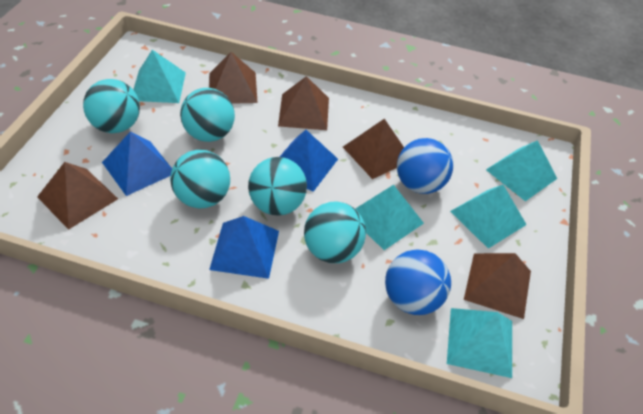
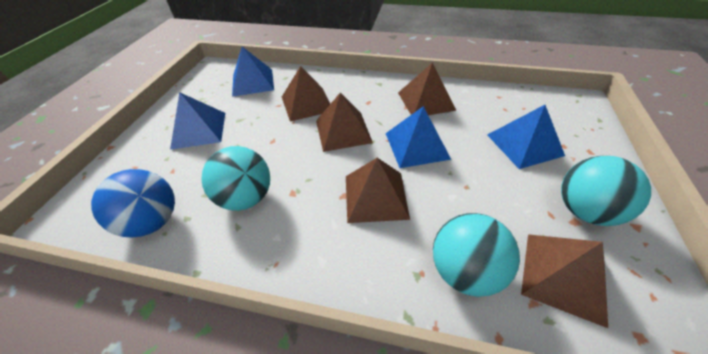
blue ball: [385,249,451,315] [397,138,453,194] = 2 -> [91,169,175,238] = 1
blue pyramid: [102,132,172,196] [209,216,279,279] [280,130,338,192] = 3 -> [170,92,225,150] [232,47,274,97] [385,106,451,168] [487,105,565,169] = 4
turquoise ball: [83,79,140,133] [170,150,230,208] [180,88,235,142] [248,157,307,216] [304,202,366,263] = 5 -> [201,146,270,211] [433,213,520,297] [561,156,651,226] = 3
turquoise pyramid: [133,50,186,103] [355,185,424,250] [447,308,512,378] [450,185,527,249] [486,140,557,201] = 5 -> none = 0

